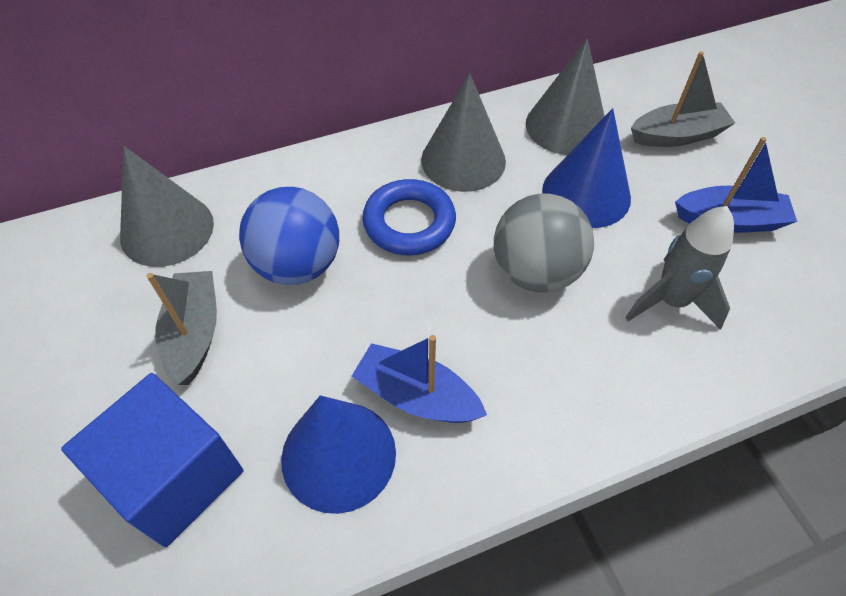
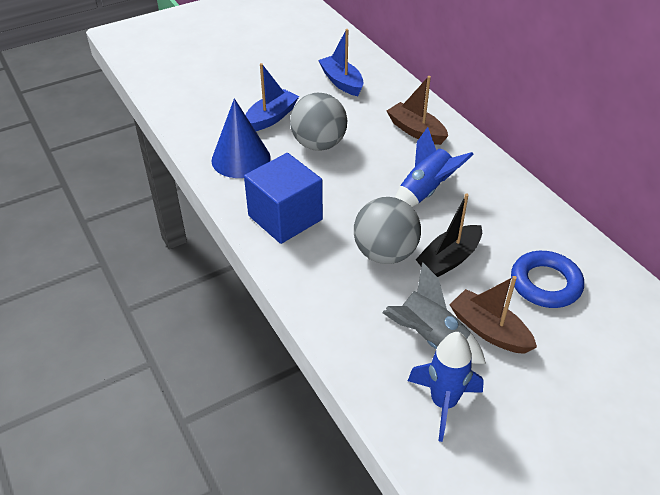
black boat: none = 0 -> [416,194,482,277] = 1
blue ball: [239,187,339,285] = 1 -> none = 0
blue cone: [281,395,396,514] [542,108,631,228] = 2 -> [211,98,271,178] = 1
blue rocket: none = 0 -> [395,127,474,207] [408,332,484,442] = 2
brown boat: none = 0 -> [387,76,448,145] [449,276,537,354] = 2
grey ball: [494,194,594,292] = 1 -> [290,93,347,151] [354,197,421,264] = 2
grey boat: [147,271,217,385] [631,51,735,147] = 2 -> none = 0
grey cone: [120,146,214,267] [421,73,506,192] [526,38,604,155] = 3 -> none = 0

